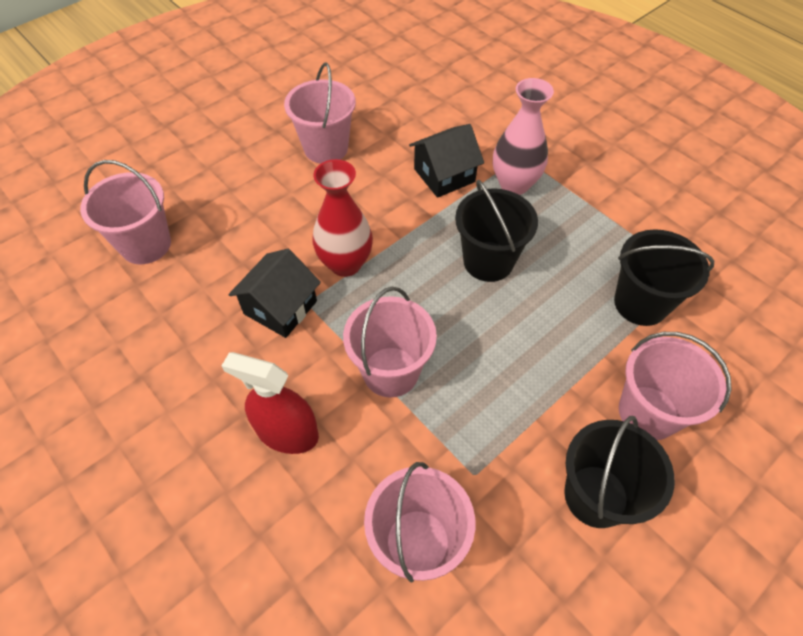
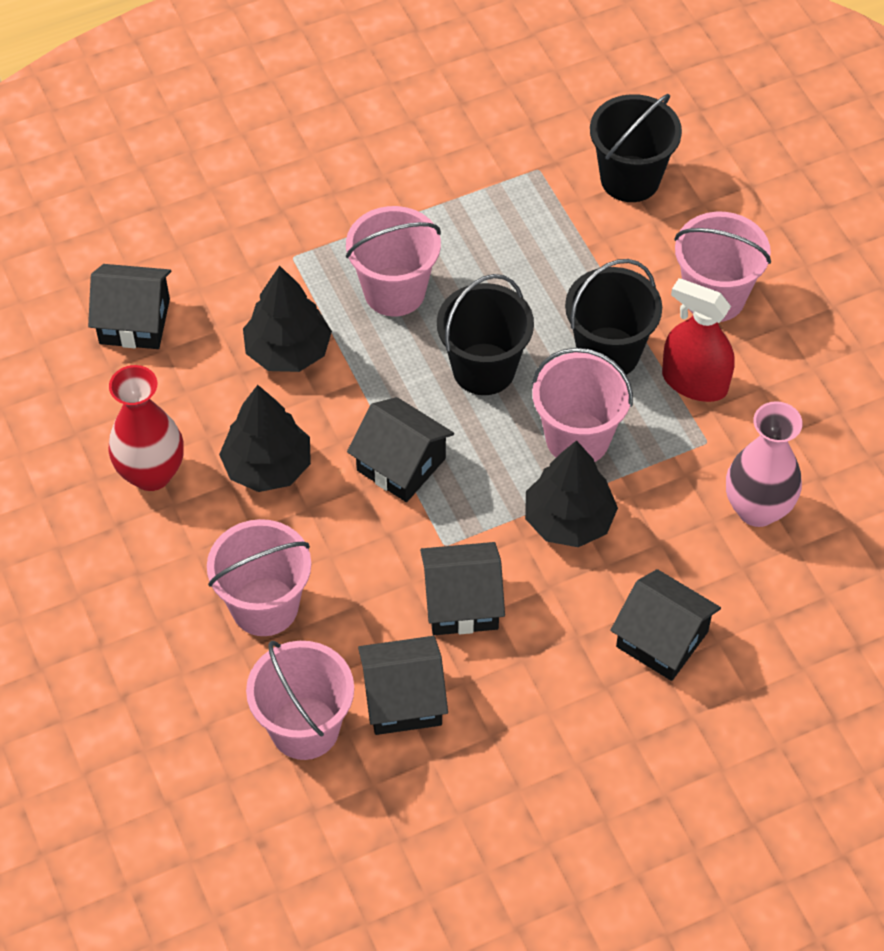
black house: [228,249,321,338] [409,124,484,198] = 2 -> [88,264,171,349] [347,397,454,502] [358,636,448,735] [420,542,505,635] [610,569,721,681] = 5
black tree: none = 0 -> [219,385,311,492] [243,266,332,372] [525,440,618,547] = 3

